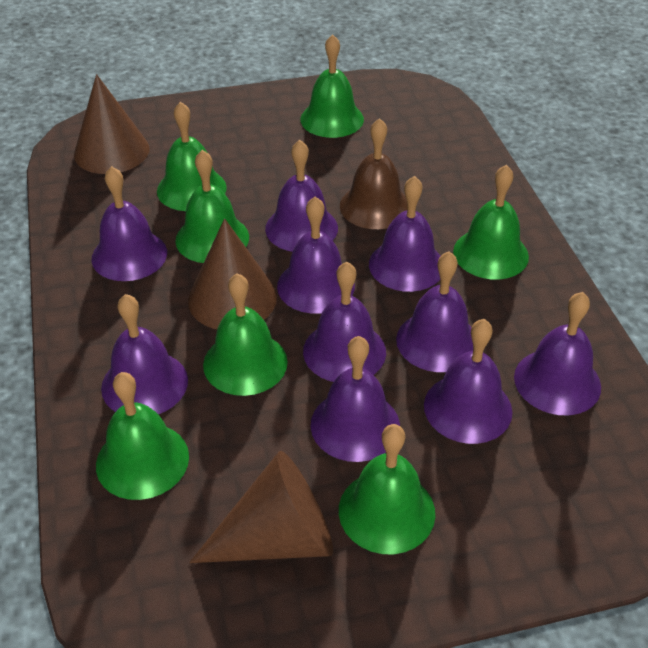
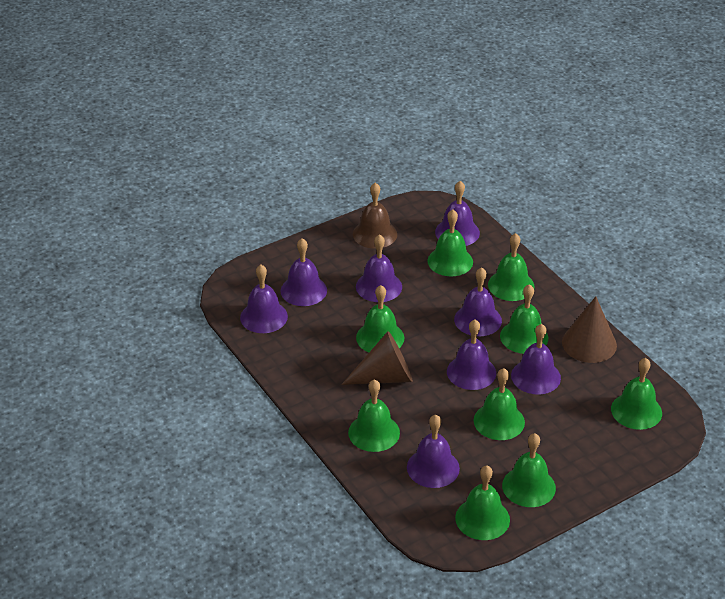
brown cone: [74,74,149,174] [188,218,277,329] [189,451,333,563] = 3 -> [341,331,413,385] [562,296,617,363] = 2
green bell: [96,372,189,500] [157,102,227,211] [175,150,249,263] [203,273,288,396] [300,34,364,138] [339,424,435,554] [453,165,529,280] = 7 -> [348,379,400,452] [356,285,404,352] [427,210,473,276] [455,465,510,540] [473,368,525,440] [488,233,534,301] [500,284,548,354] [502,433,556,507] [611,358,662,430] = 9
purple bell: [91,166,167,281] [101,294,188,414] [265,140,338,252] [277,196,355,314] [303,262,386,382] [311,336,400,462] [369,176,440,292] [396,251,473,372] [424,319,513,444] [514,292,601,415] = 10 -> [240,265,288,333] [281,238,327,306] [356,234,402,302] [407,414,460,488] [435,181,480,246] [447,320,496,390] [454,267,502,336] [511,324,561,395] = 8

